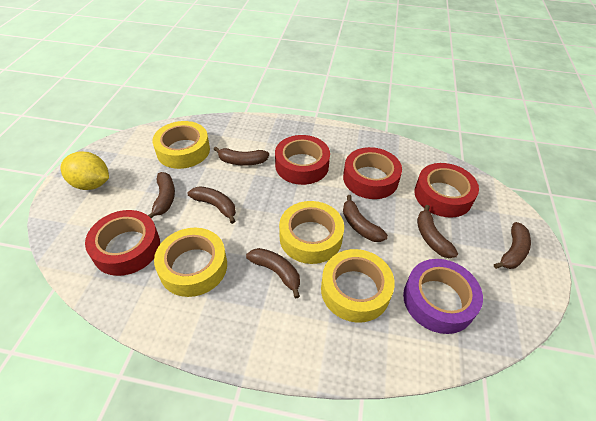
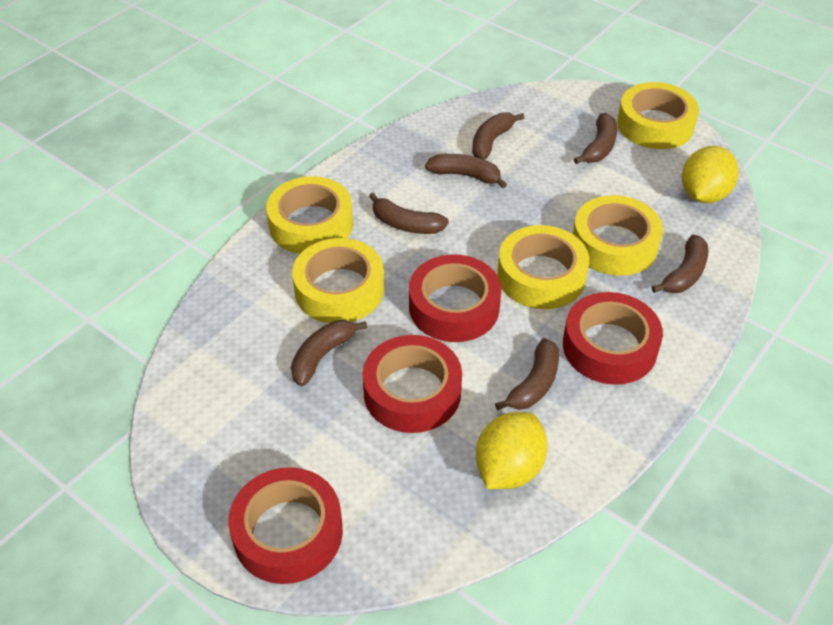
purple tape: [403,259,483,334] = 1 -> none = 0
yellow lemon: [61,152,109,190] = 1 -> [476,412,548,489] [682,146,739,203] = 2
yellow tape: [153,121,210,169] [154,228,227,297] [279,201,344,264] [321,249,395,323] = 4 -> [266,176,353,254] [292,238,384,323] [497,225,589,309] [573,195,663,276] [617,82,699,149] = 5

